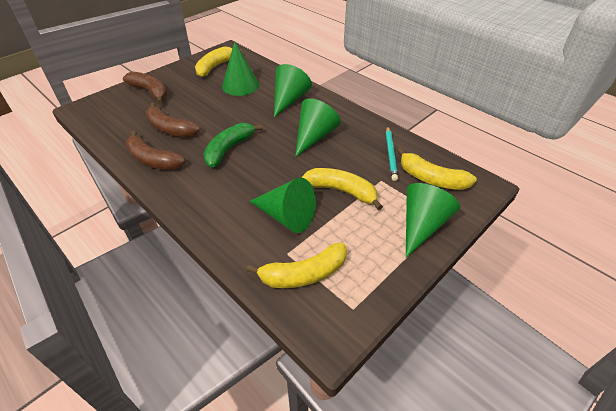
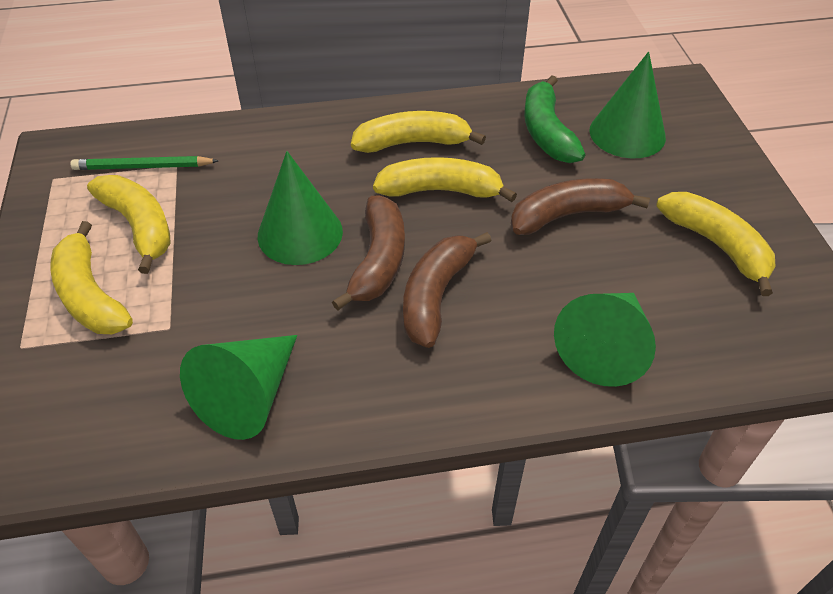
green cone: [222,41,259,96] [249,178,316,233] [274,64,312,117] [295,98,341,157] [406,183,460,258] = 5 -> [180,335,297,440] [257,151,343,265] [554,293,656,387] [589,52,666,158] = 4
green pencil: none = 0 -> [70,156,219,170] = 1
turquoise pencil: [386,126,398,181] = 1 -> none = 0
yellow banana: [195,46,242,77] [246,243,347,288] [301,168,383,210] [397,148,477,190] = 4 -> [50,221,133,334] [87,175,171,274] [351,111,486,153] [373,157,517,202] [656,192,776,296] = 5

